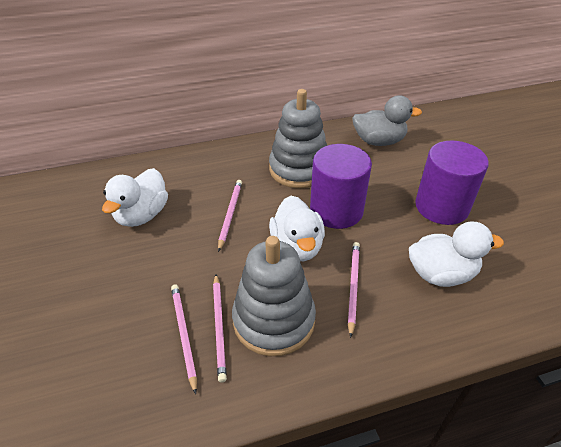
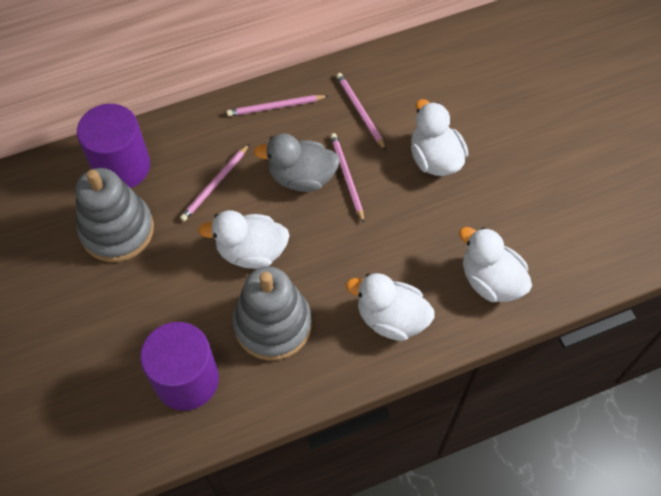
white duck: [102,168,168,227] [269,196,325,261] [409,222,504,287] = 3 -> [198,210,290,269] [346,273,435,341] [411,99,468,176] [459,227,532,302] = 4

